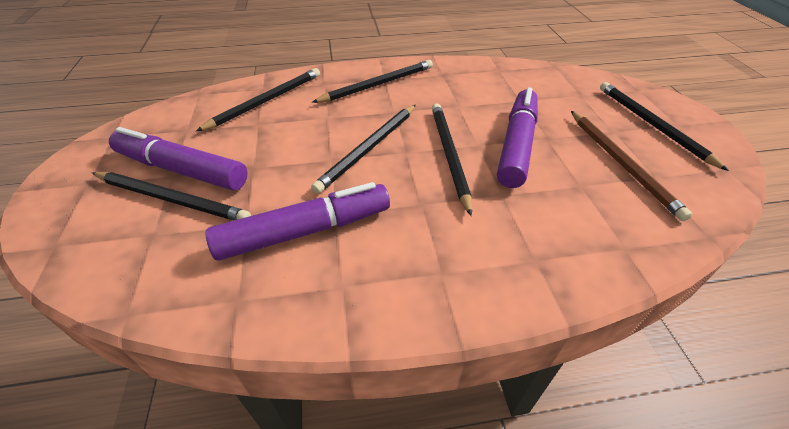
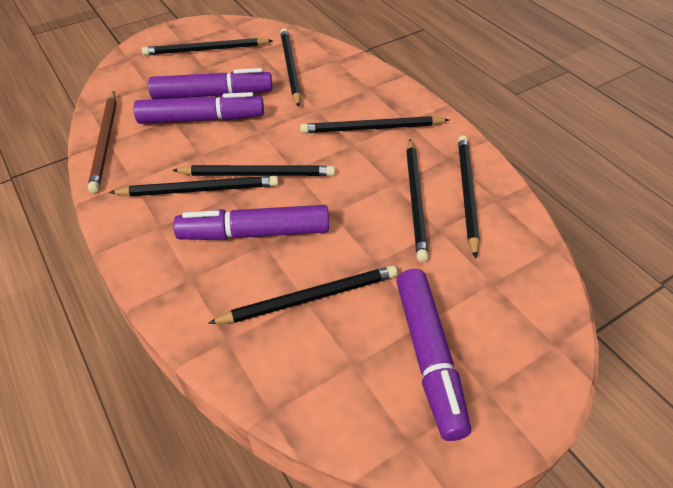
black pencil: [92,172,251,221] [196,68,320,131] [311,105,416,194] [312,60,433,103] [432,103,472,216] [600,82,729,171] = 6 -> [109,176,278,196] [142,38,273,56] [172,165,335,176] [208,265,398,324] [280,28,301,107] [300,116,449,133] [406,139,429,262] [458,135,480,259] = 8
purple marker: [109,127,248,191] [206,182,390,261] [497,87,538,188] = 3 -> [133,92,264,124] [148,68,272,99] [173,205,329,240] [396,269,471,441] = 4

